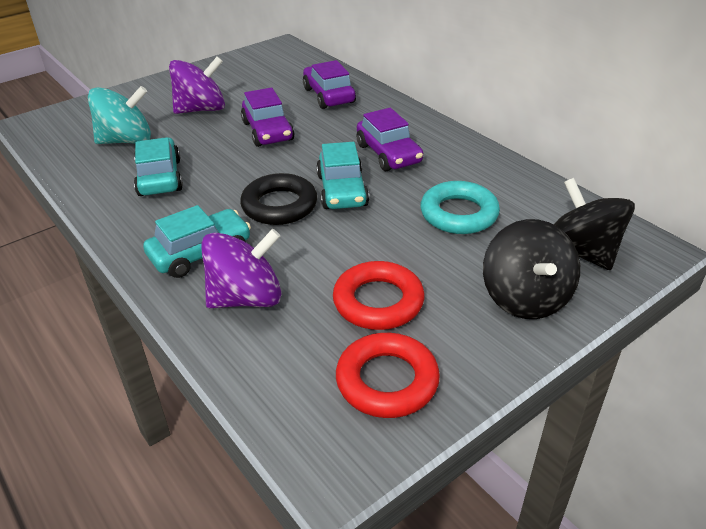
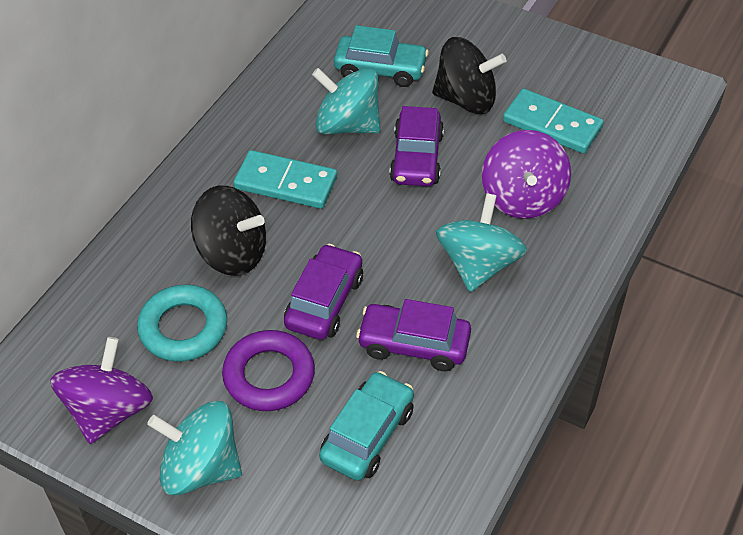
black ring: [240,173,317,225] = 1 -> none = 0
purple ring: none = 0 -> [222,330,315,411] = 1
red ring: [333,261,425,330] [336,333,440,418] = 2 -> none = 0
turquoise car: [134,137,183,196] [143,205,251,278] [316,142,369,209] = 3 -> [319,371,414,481] [334,25,429,87] = 2
turquoise domino: none = 0 -> [233,150,337,209] [503,89,604,154] = 2
turquoise spinning top: [88,86,151,144] = 1 -> [147,401,242,496] [312,68,380,135] [436,193,527,292] = 3

